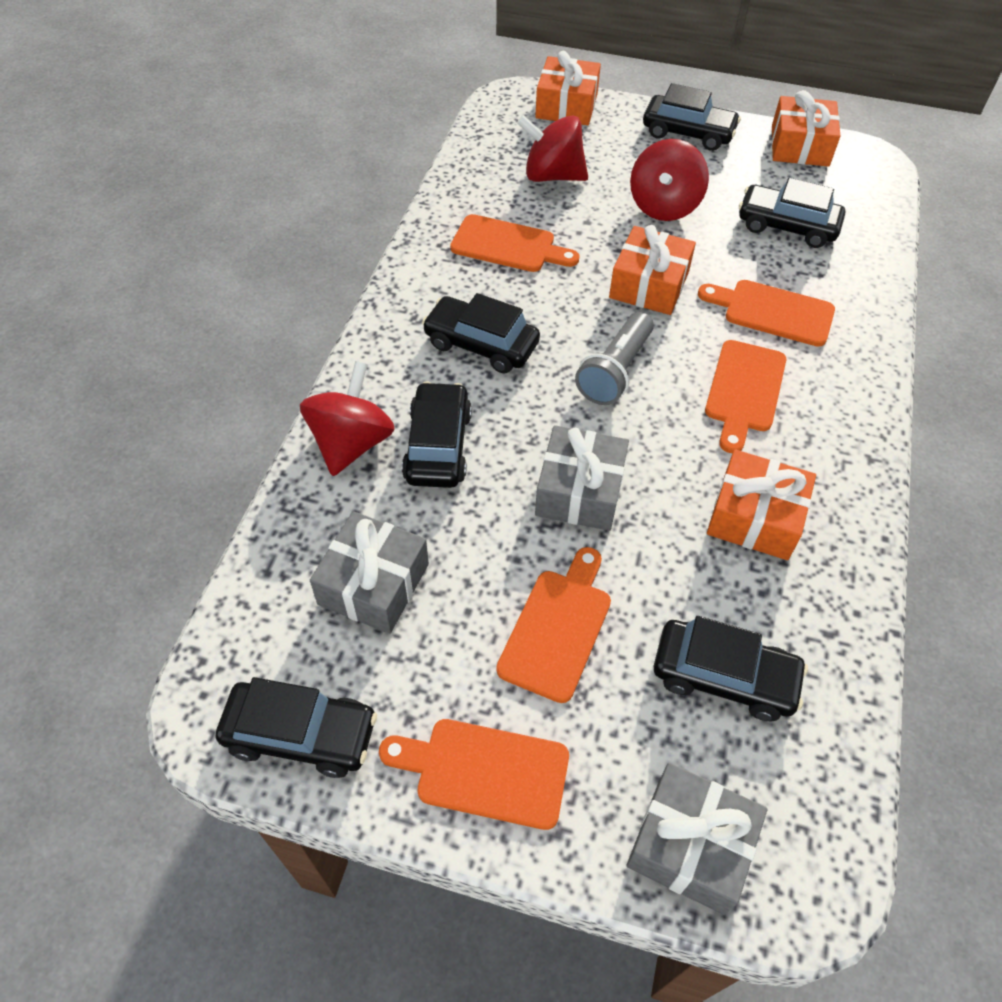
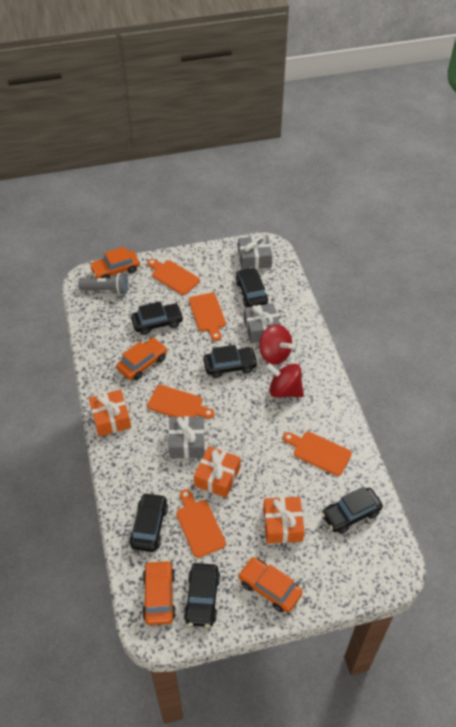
orange car: none = 0 -> [89,247,140,278] [116,338,167,380] [142,560,176,625] [238,557,302,613] = 4
orange gift: [535,51,601,125] [609,225,696,315] [707,449,816,560] [772,90,840,167] = 4 -> [89,389,131,437] [194,446,240,498] [263,497,305,543] = 3
red spinning top: [300,361,395,476] [517,115,588,182] [630,139,709,221] = 3 -> [259,325,293,365] [266,363,304,398] = 2

